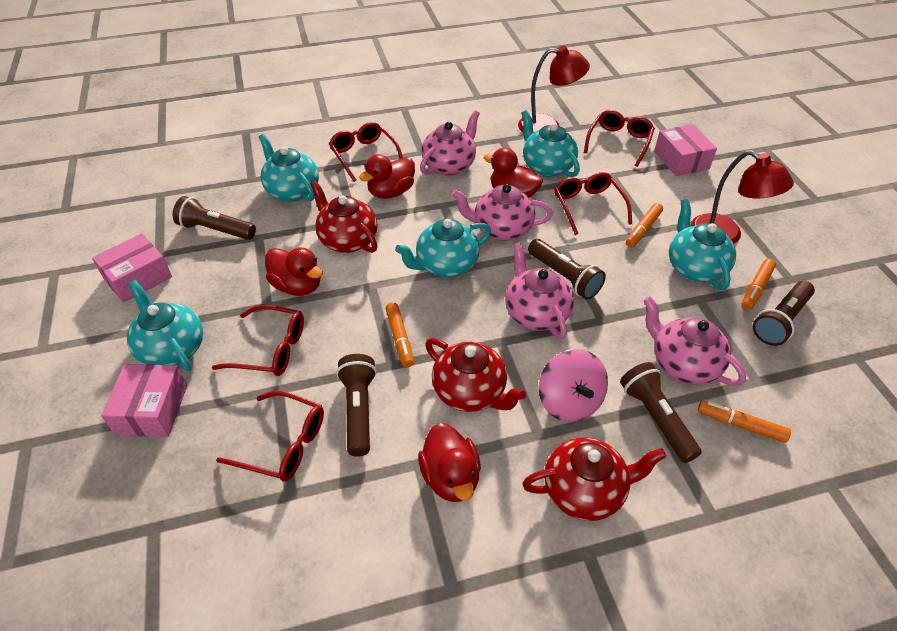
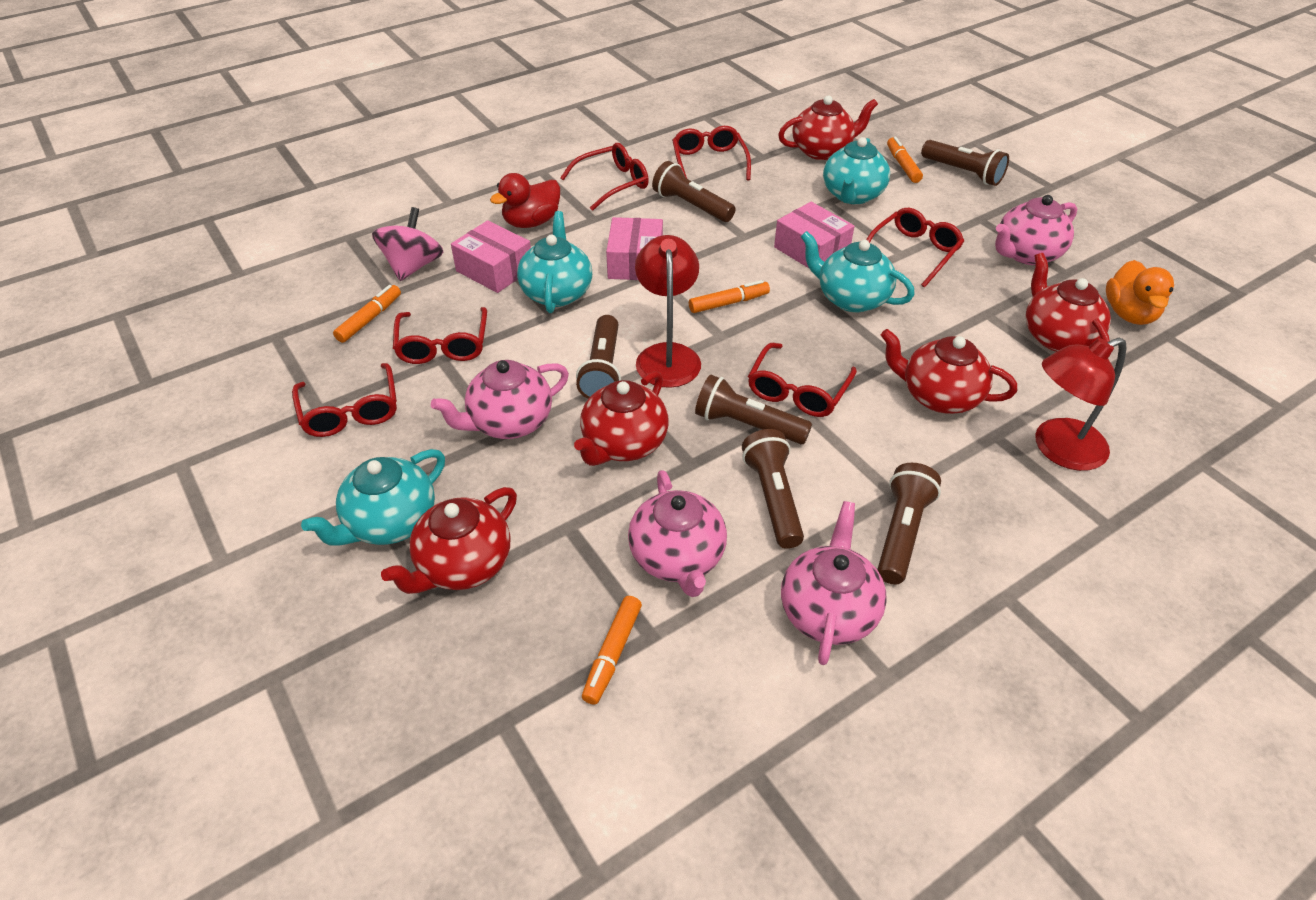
brown flashlight: [173,196,256,240] [336,354,377,457] [528,239,606,300] [620,362,702,463] [753,281,815,346] = 5 -> [576,315,621,399] [652,161,735,222] [695,374,812,444] [742,429,804,549] [877,463,941,584] [921,140,1009,186] = 6
orange duck: none = 0 -> [1106,260,1174,325] = 1
red duck: [265,247,323,296] [359,154,415,199] [418,423,481,502] [484,148,543,198] = 4 -> [490,173,560,228] = 1
red glasses: [212,305,304,376] [216,391,324,481] [329,122,403,182] [554,172,632,235] [584,110,655,167] = 5 -> [292,363,397,437] [393,307,487,364] [560,143,649,211] [672,126,751,180] [748,343,857,417] [866,208,964,287] = 6
red teapot: [310,180,378,253] [425,338,526,412] [522,437,666,521] = 3 -> [381,487,517,594] [574,371,668,466] [778,96,878,160] [881,329,1017,414] [1026,253,1111,352] = 5
turquoise teapot: [127,280,203,371] [259,134,319,202] [395,219,491,277] [521,110,580,177] [669,199,736,290] = 5 -> [301,449,445,546] [517,211,592,313] [801,231,915,312] [823,137,890,204] = 4

